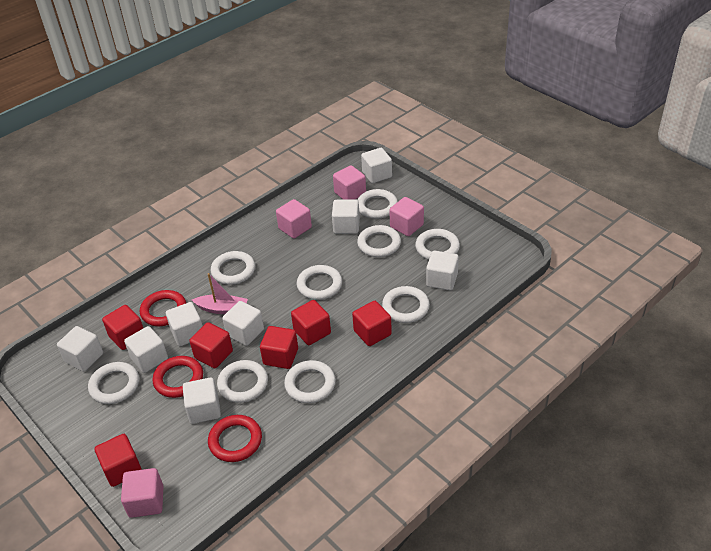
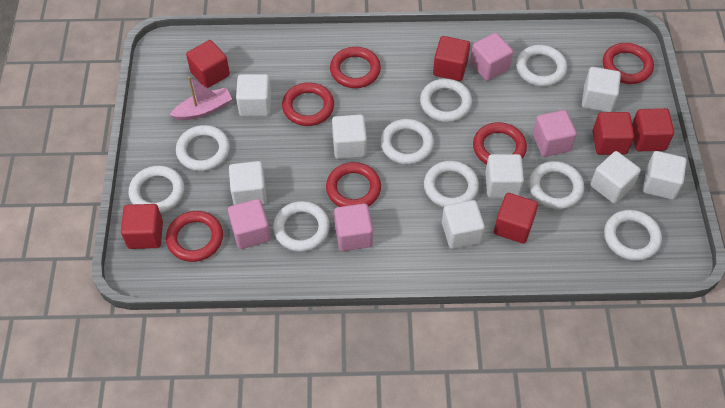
red ring: [140,290,186,326] [153,356,203,398] [208,415,262,462] = 3 -> [166,211,223,262] [282,82,334,126] [326,162,381,207] [330,47,381,88] [473,122,527,164] [603,43,654,84] = 6

